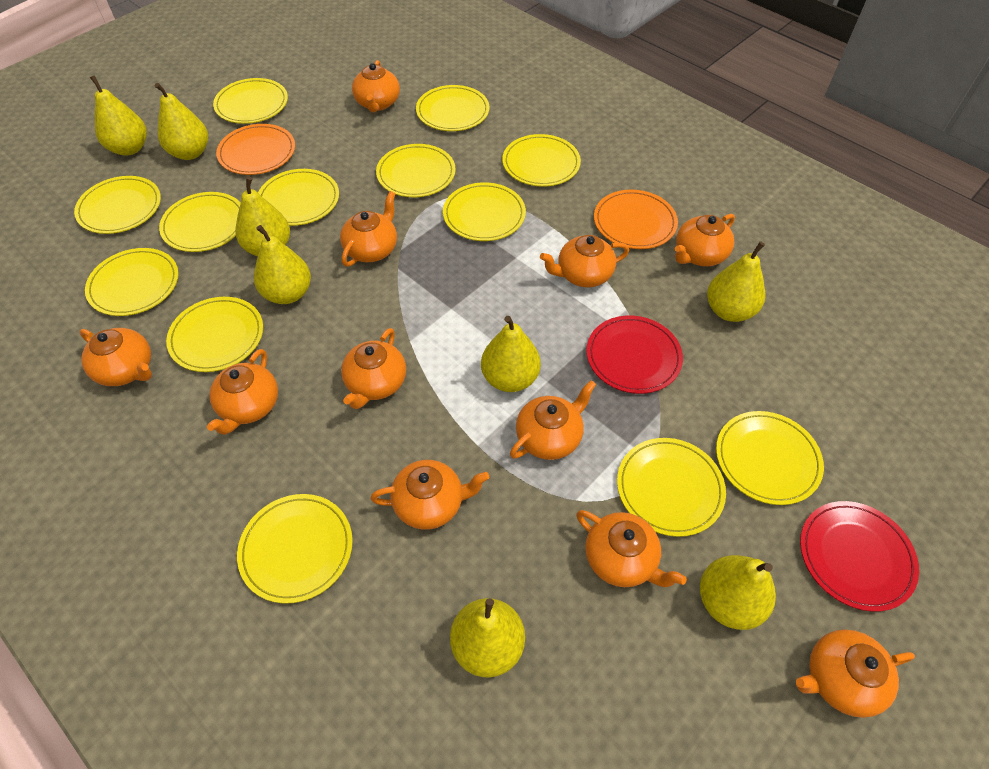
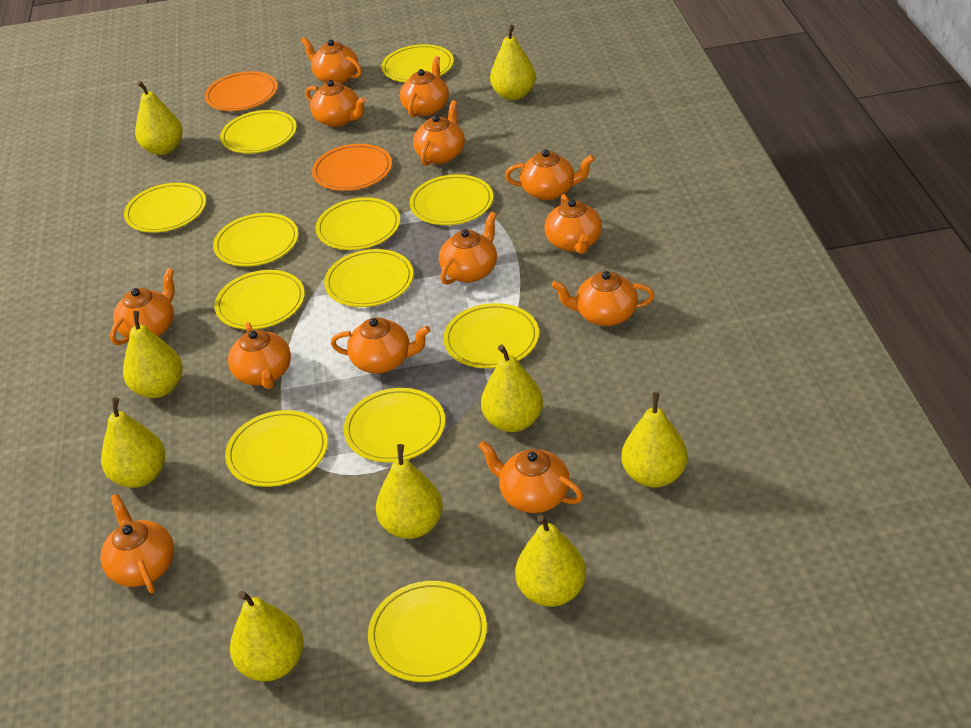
orange teapot: [79,328,152,386] [207,349,278,435] [340,191,397,267] [341,328,406,409] [352,60,400,112] [371,460,489,530] [510,380,596,460] [540,235,629,287] [576,510,687,587] [675,214,735,266] [796,629,915,718] = 11 -> [100,494,174,593] [110,268,175,345] [228,322,291,389] [301,37,362,84] [306,80,366,127] [331,317,430,373] [400,56,449,118] [413,100,465,166] [439,212,497,285] [478,441,583,513] [505,149,595,200] [544,194,602,254] [552,271,655,326] = 13
red plate: [586,315,683,394] [800,501,919,612] = 2 -> none = 0
yellow pear: [90,75,147,156] [155,83,208,160] [236,177,290,256] [254,225,311,304] [450,598,525,678] [481,316,541,392] [700,555,776,630] [707,242,765,322] = 8 -> [101,397,165,488] [123,311,183,398] [135,81,183,155] [230,591,304,681] [376,444,443,539] [481,345,543,432] [490,25,536,100] [515,515,586,607] [621,392,688,488] = 9
yellow plate: [74,176,161,234] [85,248,179,316] [159,192,241,252] [166,297,263,372] [213,78,288,124] [237,494,353,604] [258,169,339,226] [376,144,456,197] [416,85,489,131] [443,182,526,241] [502,134,581,187] [617,438,726,537] [716,411,824,505] = 13 -> [124,183,206,233] [213,213,298,267] [214,270,305,329] [220,110,297,153] [225,410,328,487] [315,197,400,250] [324,249,414,307] [344,388,445,462] [368,581,487,682] [381,44,454,82] [410,174,493,225] [444,303,539,368] = 12

